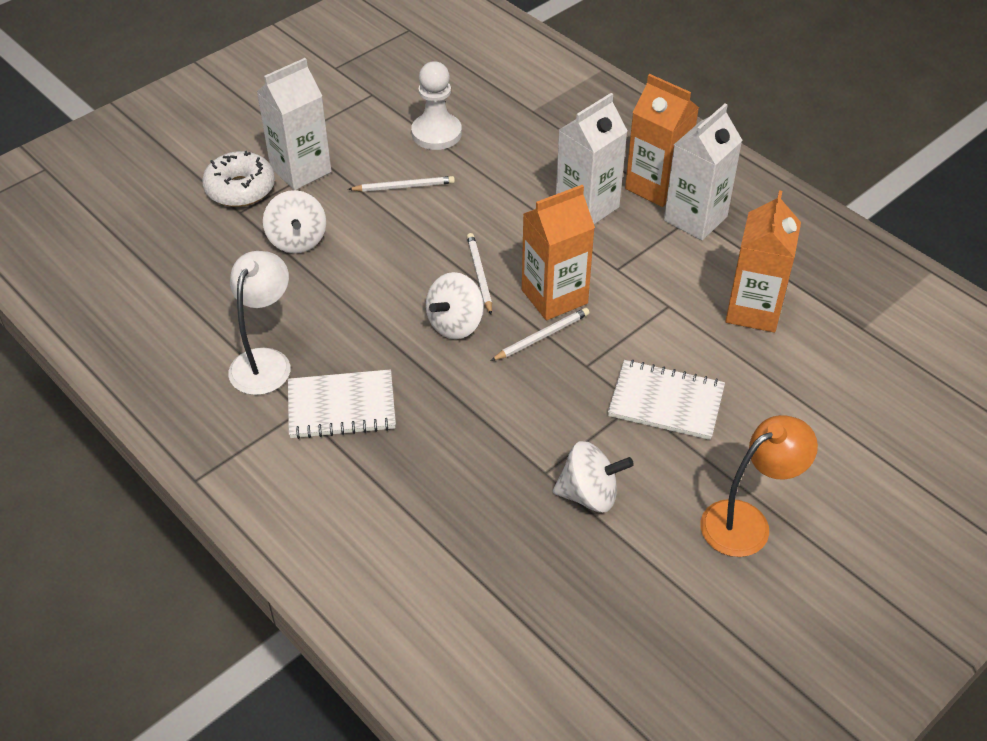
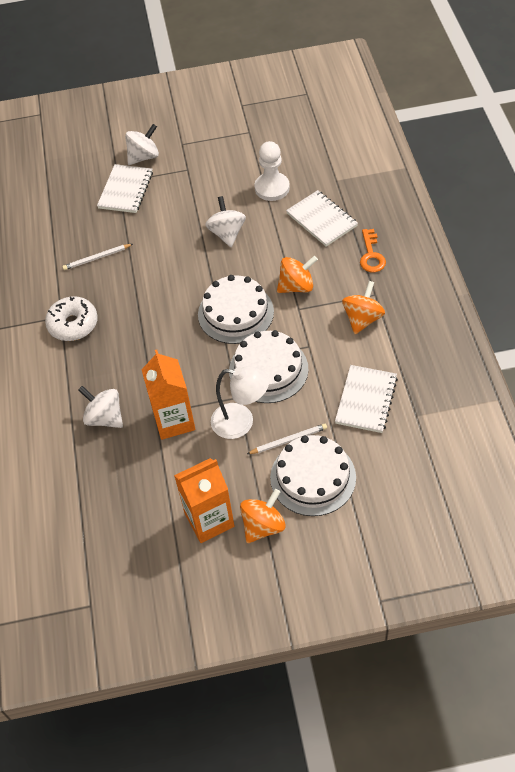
orange carton: [522,185,595,320] [625,74,699,207] [725,190,801,333] = 3 -> [141,350,195,440] [174,458,234,543] = 2
orange key: none = 0 -> [360,229,386,272] = 1
orange lamp: [700,415,818,557] = 1 -> none = 0
orange spinning top: none = 0 -> [240,489,286,543] [277,256,318,293] [342,281,385,334] = 3
white cake: none = 0 -> [198,275,274,344] [229,330,308,403] [270,435,356,516] = 3
white carton: [257,58,331,190] [556,93,627,224] [664,103,742,240] = 3 -> none = 0
white notebook: [288,369,396,439] [608,360,725,440] = 2 -> [97,164,153,213] [286,190,358,246] [335,365,398,433] = 3
white pencil: [348,176,455,192] [467,233,492,314] [491,308,589,361] = 3 -> [62,244,133,270] [247,424,327,454] = 2

